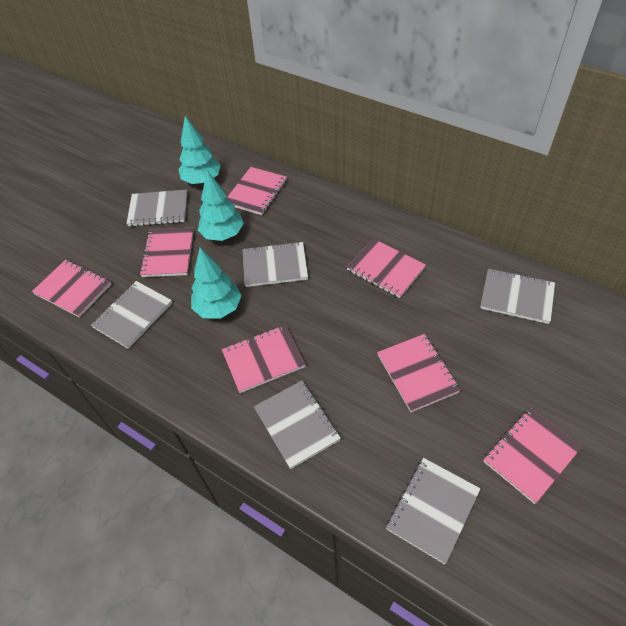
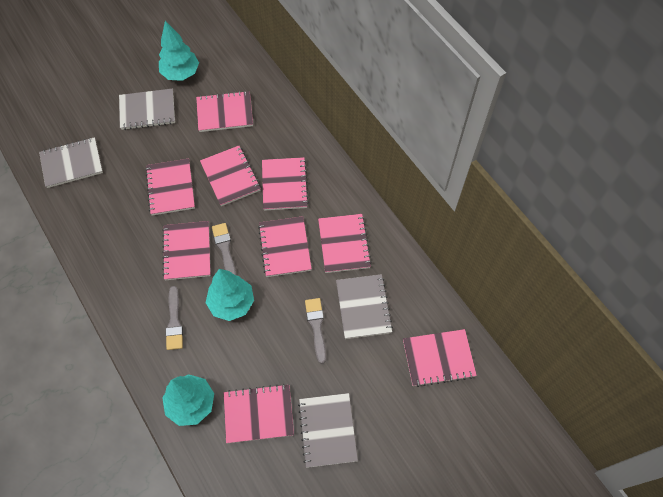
grey brush: none = 0 -> [165,286,183,350] [212,223,236,275] [305,298,326,364] = 3
grey notebook: [91,281,172,349] [126,189,187,227] [243,241,308,287] [254,381,341,469] [386,458,481,564] [480,269,555,324] = 6 -> [39,137,103,188] [119,89,175,130] [298,393,358,468] [336,274,393,339] = 4
pink notebook: [32,260,112,317] [140,228,194,277] [222,325,306,393] [227,167,287,215] [347,238,426,298] [377,334,461,412] [483,408,582,504] = 7 -> [145,159,195,215] [162,221,211,280] [196,91,253,132] [200,146,261,206] [224,384,294,443] [258,216,312,277] [262,157,309,211] [318,214,372,273] [403,329,477,387] = 9

